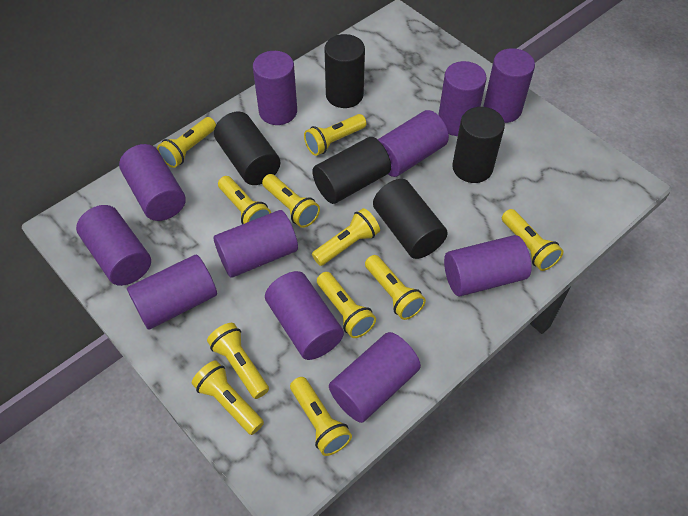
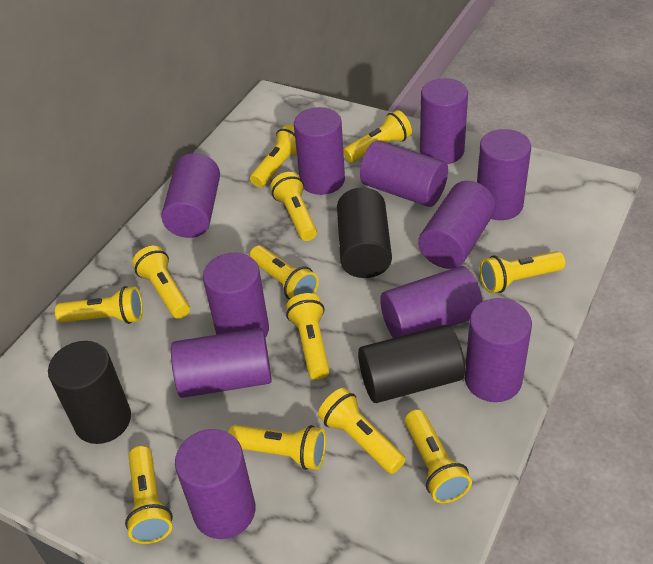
black cylinder: [214,112,280,185] [312,137,391,204] [324,34,365,108] [373,179,448,259] [452,107,505,183] = 5 -> [48,341,131,444] [337,187,392,278] [358,325,465,403] = 3
yellow flashlight: [157,117,216,168] [192,360,264,435] [207,323,269,399] [218,176,271,224] [262,174,320,228] [290,377,352,456] [304,114,366,156] [312,208,380,266] [317,272,376,338] [365,255,426,320] [502,209,563,271] = 11 -> [55,286,143,324] [125,446,173,544] [132,246,190,319] [228,425,326,470] [249,246,319,300] [250,125,297,187] [270,172,317,241] [286,293,330,380] [318,388,406,474] [343,110,412,163] [405,409,472,503] [480,251,565,293] = 12

